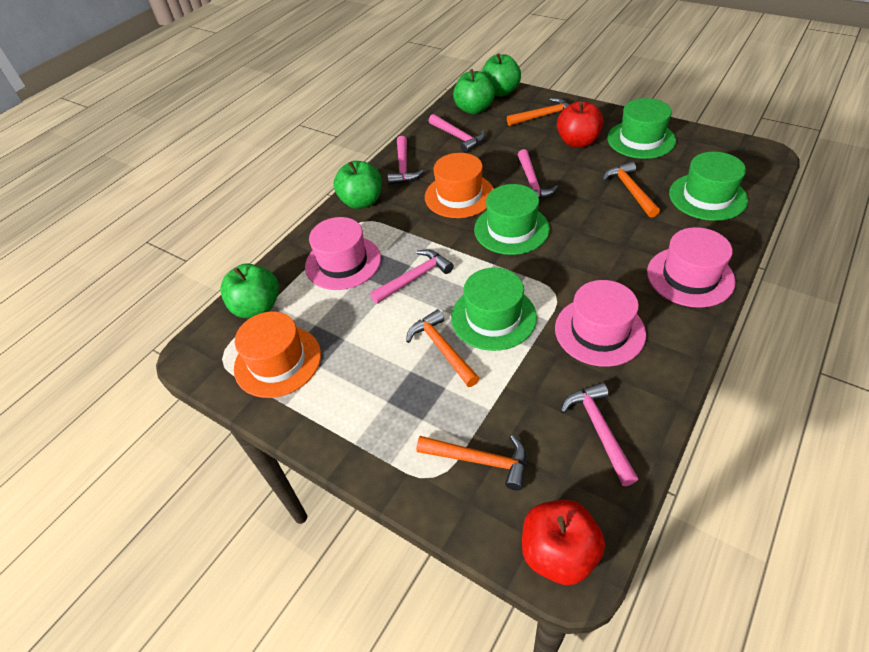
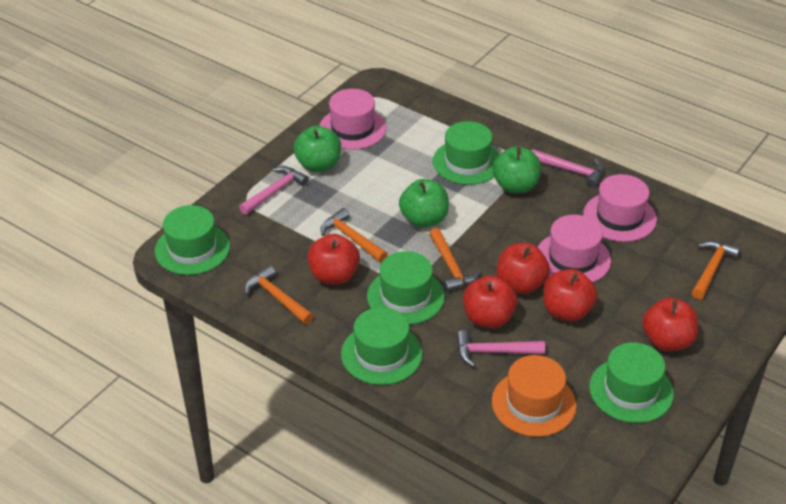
green apple: [220,263,279,318] [334,161,382,209] [453,69,495,114] [482,53,521,97] = 4 -> [294,126,341,172] [399,179,449,228] [493,146,541,194] = 3
green hat: [451,268,537,351] [474,184,550,255] [607,98,676,159] [669,152,748,221] = 4 -> [155,205,230,275] [341,307,422,385] [367,251,445,324] [433,121,500,185] [589,342,674,423] = 5
orange hat: [234,312,321,398] [425,153,493,218] = 2 -> [492,355,577,437] = 1
pink hammer: [370,249,453,304] [387,136,424,185] [429,114,485,153] [518,149,558,199] [560,382,638,486] = 5 -> [239,166,309,215] [456,330,545,367] [532,149,604,188] = 3
red apple: [522,500,605,585] [557,101,603,147] = 2 -> [307,234,360,285] [463,276,518,328] [497,243,550,294] [543,269,597,322] [642,298,698,351] = 5

